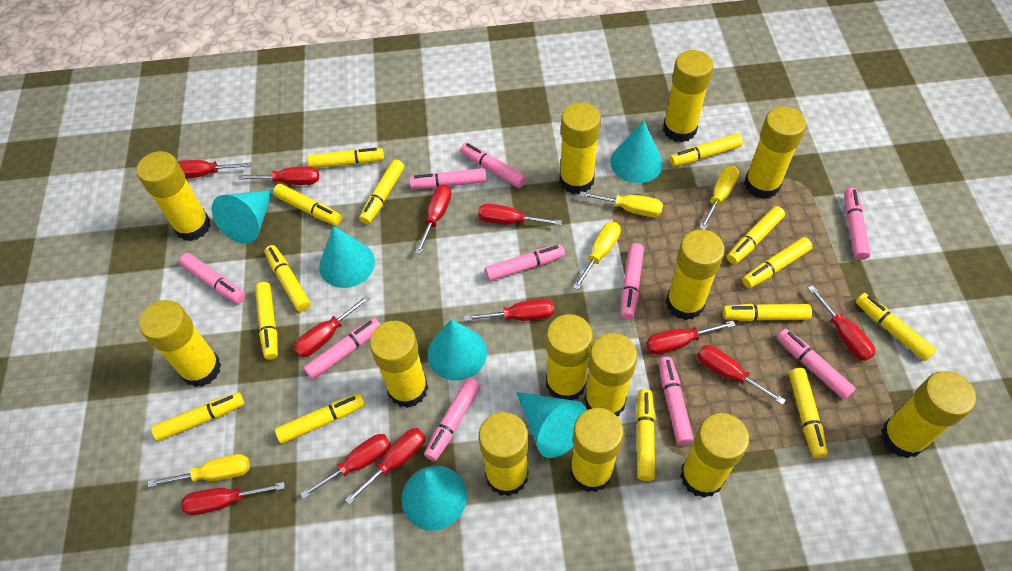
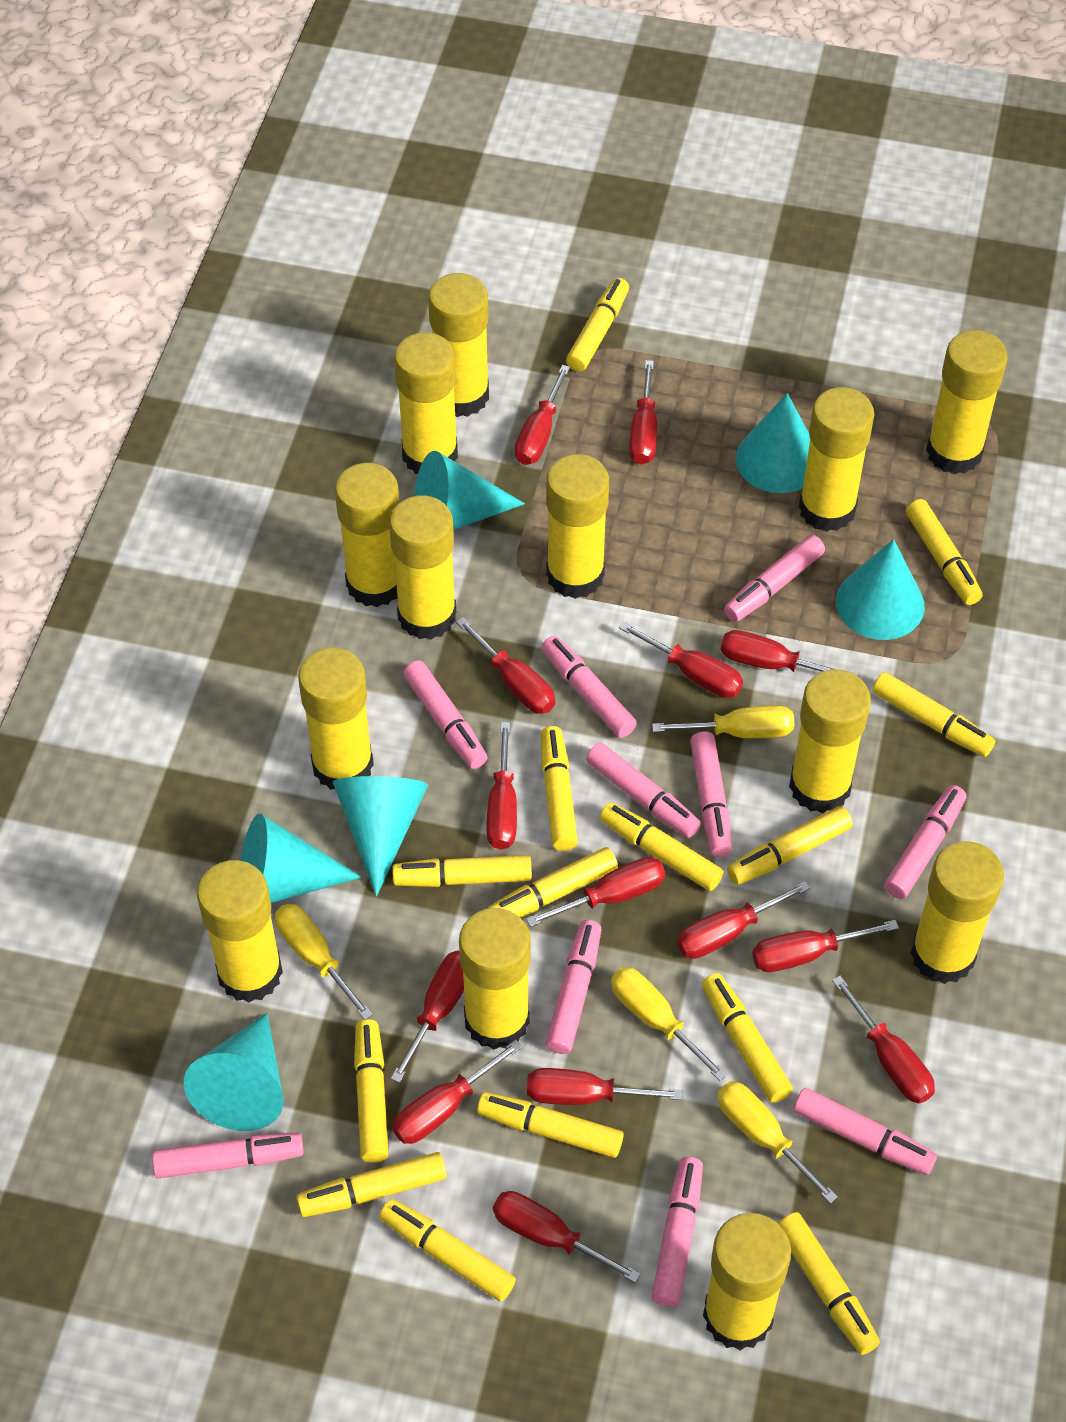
red screwdriver: [177,160,252,178] [181,482,285,515] [238,166,319,185] [294,295,370,357] [300,434,391,499] [345,428,425,505] [415,185,451,254] [464,299,554,321] [478,204,562,225] [646,320,736,355] [697,345,786,405] [808,285,875,361] = 12 -> [391,950,464,1083] [392,1040,522,1144] [456,617,555,714] [486,722,517,850] [493,1191,641,1283] [515,365,570,465] [526,857,665,927] [527,1068,683,1105] [619,622,743,698] [629,360,657,465] [677,881,811,959] [720,630,858,676] [752,920,899,972] [832,976,935,1104] = 14

